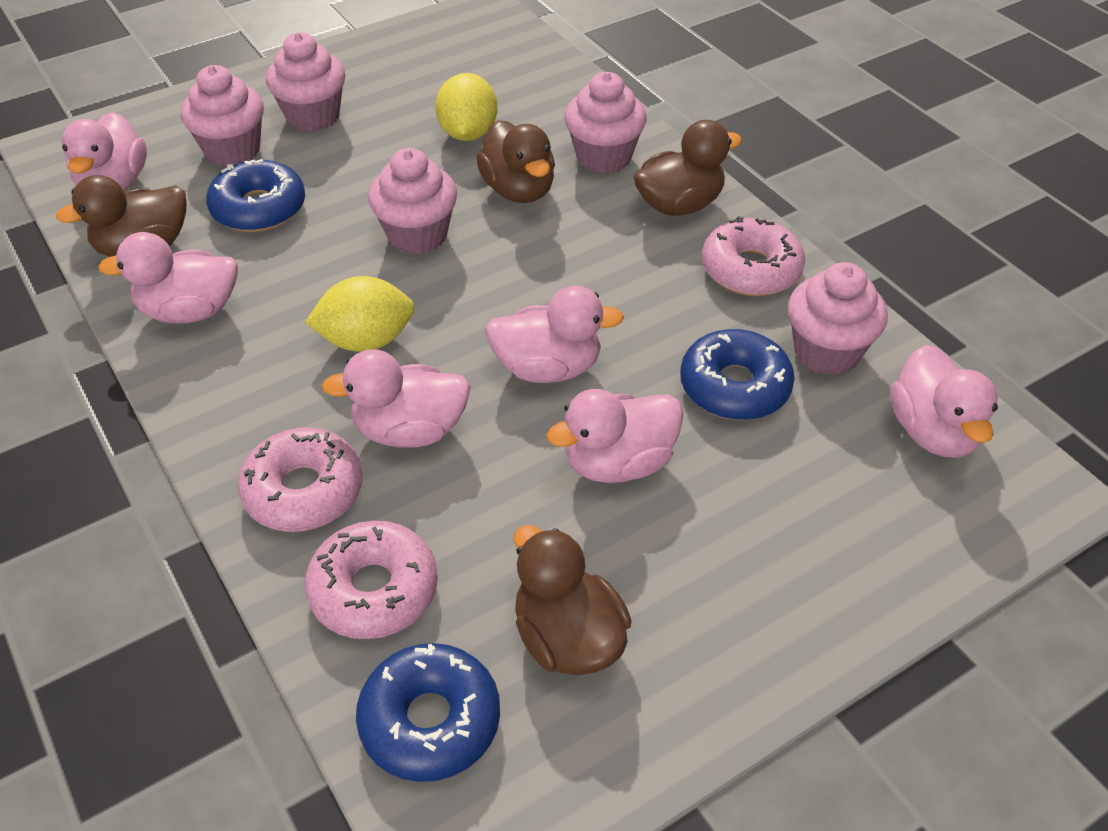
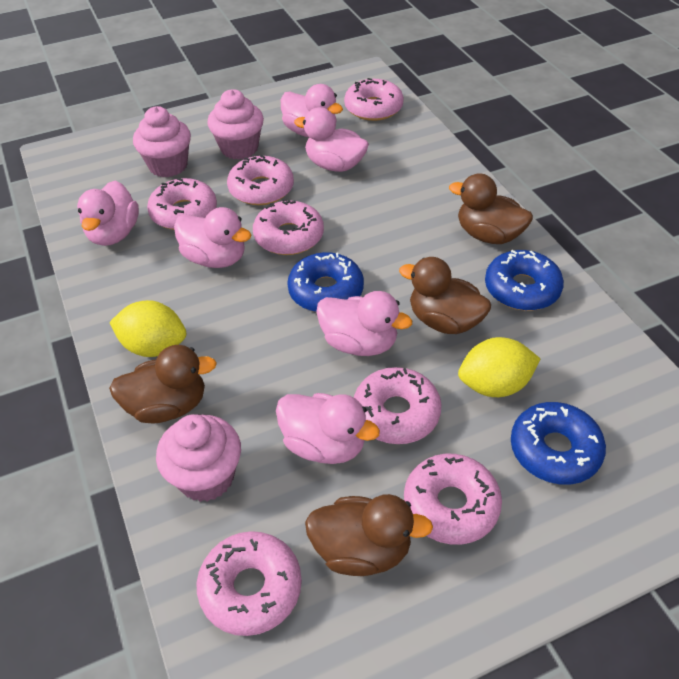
pink cupcake: [181,65,264,167] [266,32,346,132] [368,148,457,255] [564,72,647,174] [788,262,888,375] = 5 -> [133,106,191,177] [156,414,241,502] [207,89,264,160] = 3
pink donut: [238,427,363,532] [305,521,438,639] [702,216,805,296] = 3 -> [147,178,217,230] [197,531,302,636] [227,155,294,205] [253,201,324,255] [344,78,404,121] [354,367,441,444] [404,454,502,545] = 7

